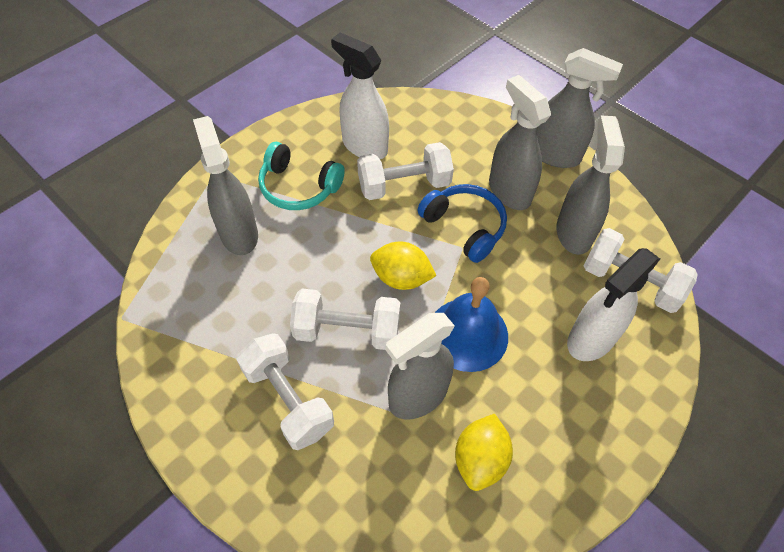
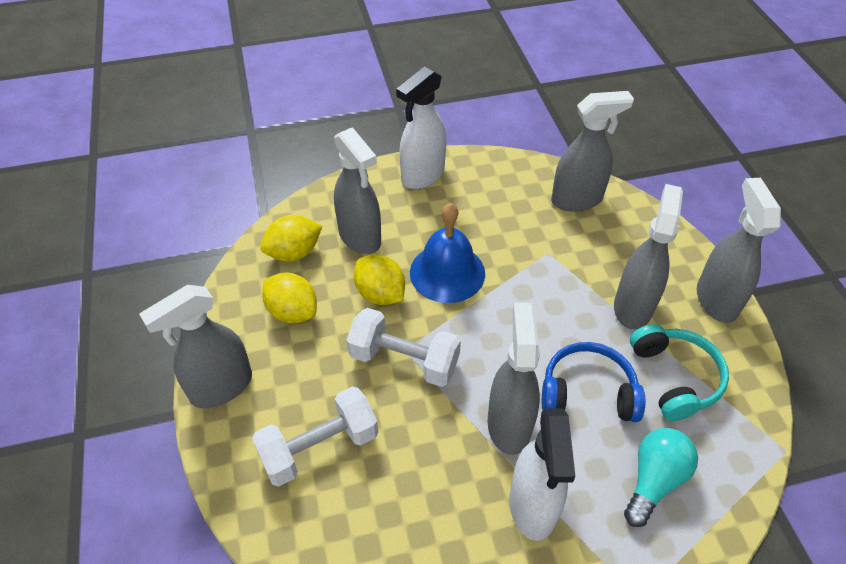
grey spray bottle: [193,116,258,255] [386,313,455,420] [489,75,551,210] [537,48,623,168] [557,116,625,255] = 5 -> [139,285,252,408] [334,127,381,254] [488,303,540,455] [551,91,634,212] [614,184,683,329] [697,178,781,323] = 6
turquoise light bulb: none = 0 -> [624,428,698,527] = 1
white dumbbell: [236,333,334,450] [290,289,400,350] [357,142,454,200] [583,228,698,313] = 4 -> [252,386,378,486] [346,308,461,387] = 2
yellow lemon: [370,241,437,290] [455,414,513,491] = 2 -> [260,215,322,261] [262,273,317,323] [354,254,405,305] = 3

